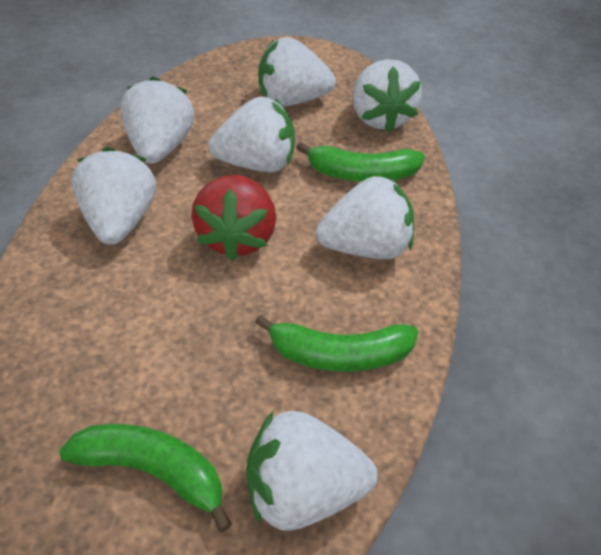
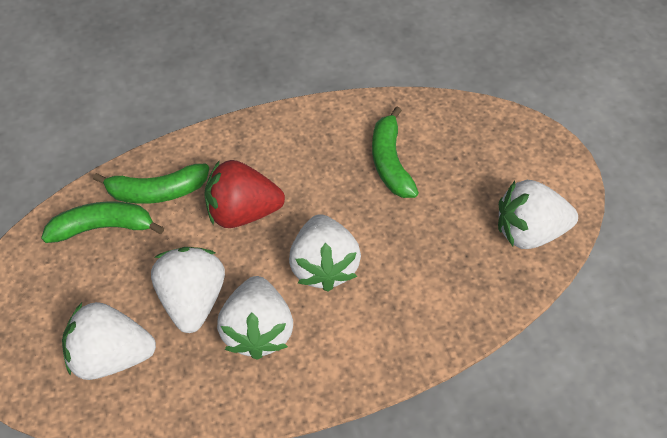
white strawberry: [71,147,156,245] [120,76,194,164] [209,97,295,172] [246,411,377,531] [258,37,336,107] [316,175,414,259] [353,59,422,133] = 7 -> [62,302,156,380] [151,247,225,333] [217,276,293,360] [289,214,361,292] [498,180,578,249] = 5

